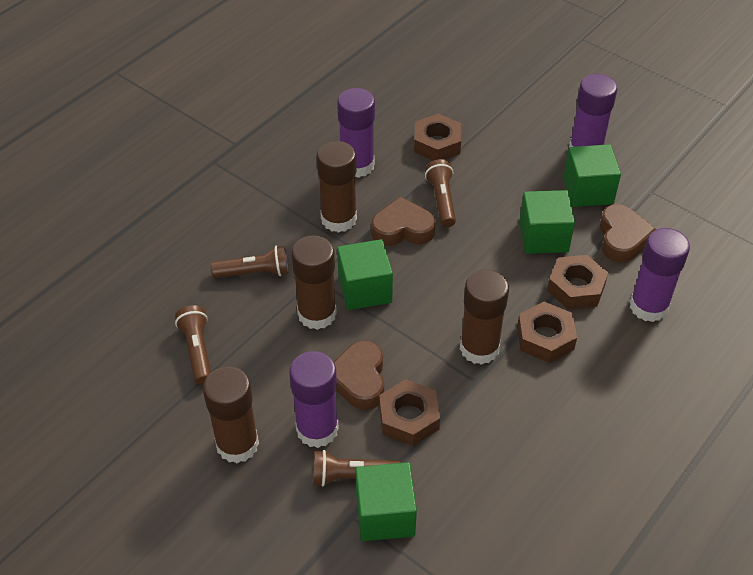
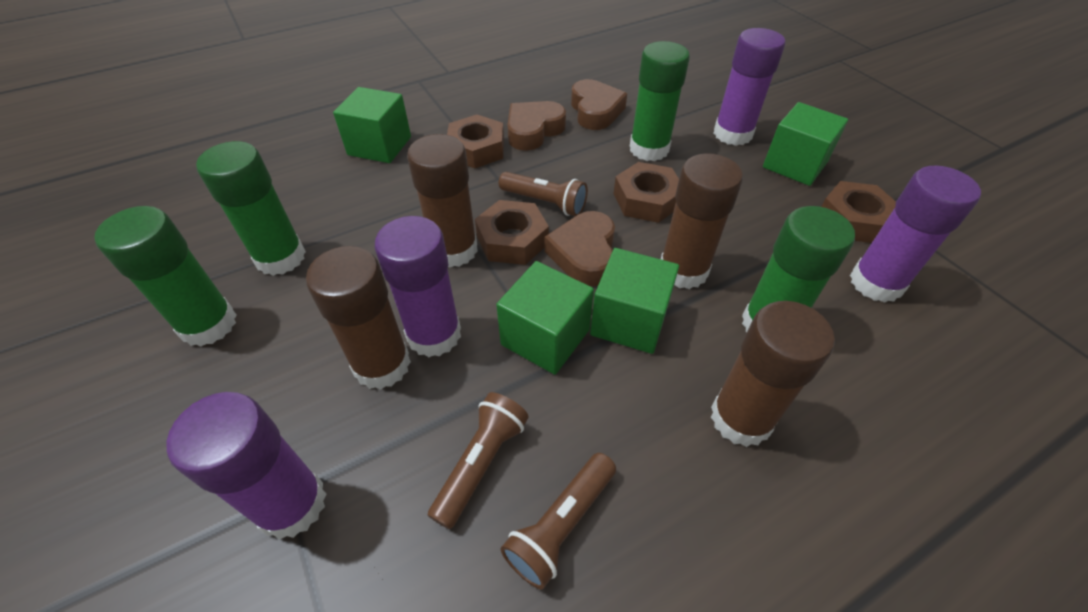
brown flashlight: [175,305,211,385] [211,246,289,278] [313,450,401,487] [425,159,456,227] = 4 -> [428,392,529,529] [499,172,588,216] [501,453,616,590] = 3
green glue stick: none = 0 -> [94,206,236,347] [196,141,306,276] [629,41,690,161] [742,206,855,332] = 4

